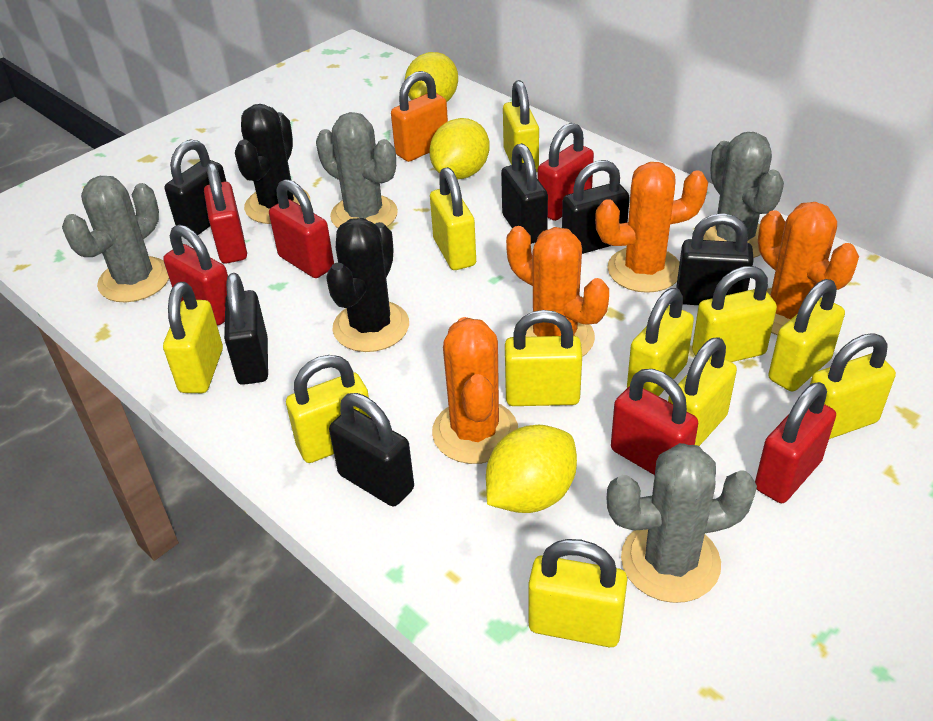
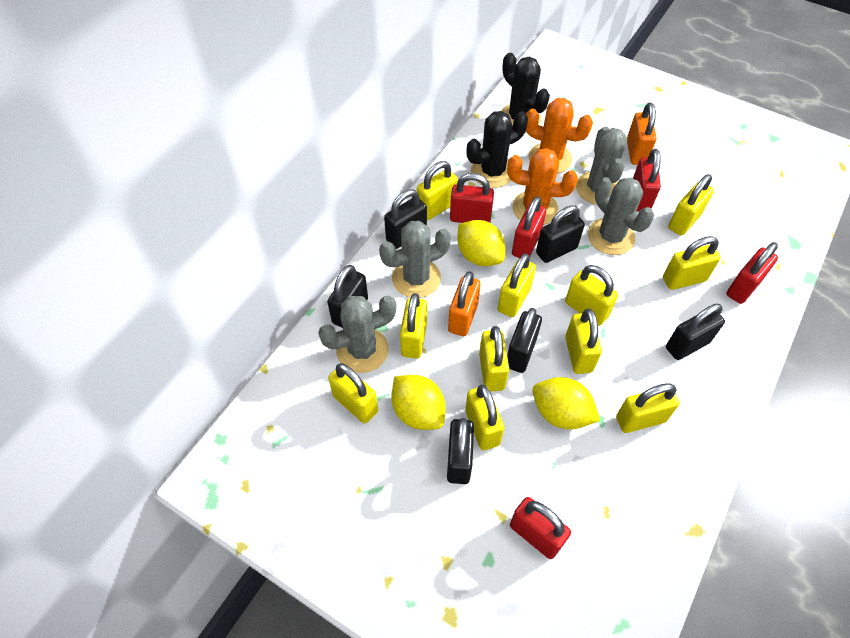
orange cactus: [432,317,518,464] [506,226,609,357] [595,162,708,293] [758,202,859,335] = 4 -> [507,148,578,225] [526,98,593,174] = 2
orange padlock: [391,71,448,162] = 1 -> [448,271,481,336] [627,103,657,165] = 2
red padlock: [163,225,228,325] [204,163,247,263] [269,179,334,278] [538,123,594,221] [611,369,698,475] [755,382,836,503] = 6 -> [450,173,494,223] [510,497,571,559] [512,196,546,258] [633,149,661,212] [726,242,778,304] = 5

